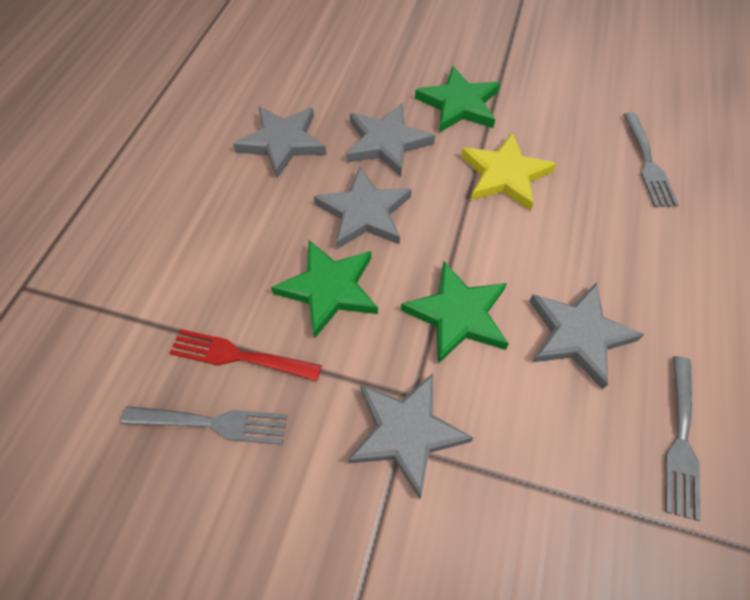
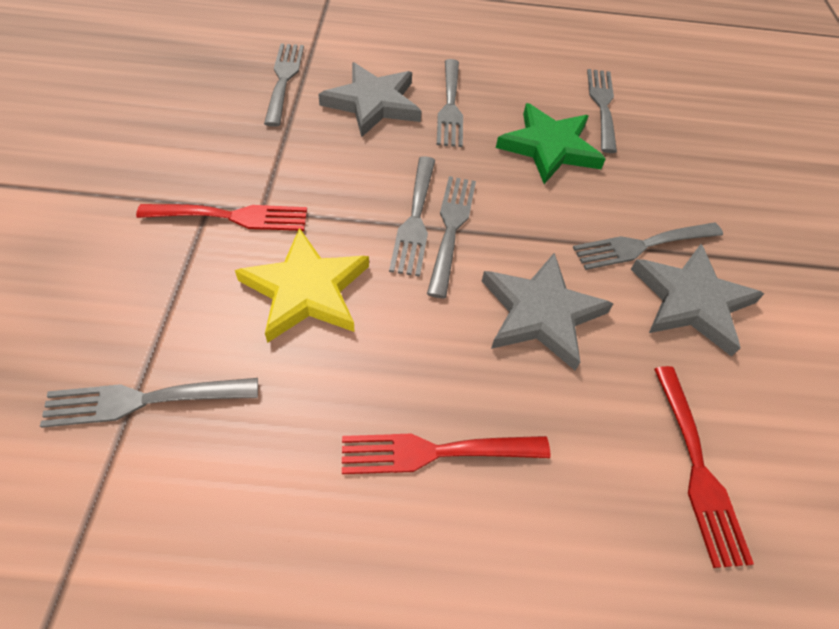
green star: [271,240,378,338] [401,261,509,364] [415,66,500,133] = 3 -> [496,103,606,184] = 1
grey fork: [121,406,287,445] [623,112,679,207] [665,356,701,521] = 3 -> [40,378,258,428] [264,43,304,127] [389,156,435,277] [427,176,476,299] [437,59,463,147] [573,223,723,270] [587,69,617,153] = 7
grey star: [233,107,327,178] [314,167,412,249] [346,103,435,177] [348,373,473,499] [530,282,644,390] = 5 -> [318,62,421,137] [482,253,614,371] [631,244,764,357] = 3
red fork: [169,329,322,381] = 1 -> [136,204,307,231] [342,434,551,474] [654,366,754,568] = 3

